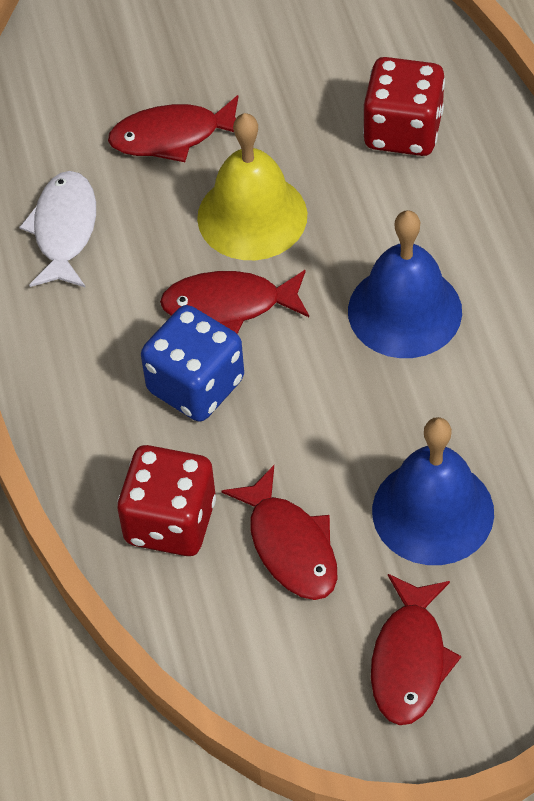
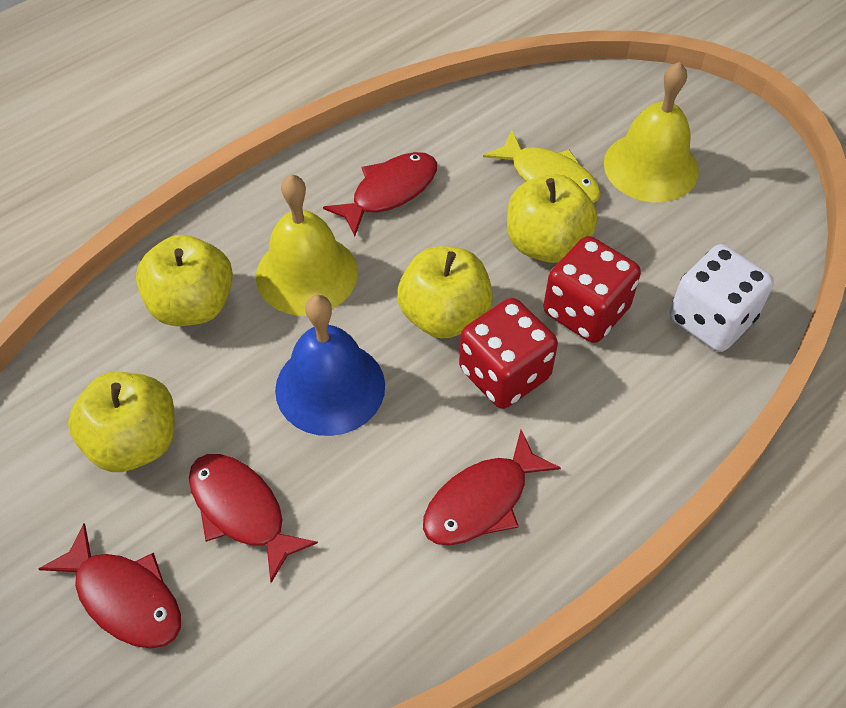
blue bell: [348,210,462,358] [372,417,494,565] = 2 -> [275,295,385,436] = 1
blue dice: [141,305,244,422] = 1 -> none = 0
white dice: none = 0 -> [670,244,774,352] = 1
white fish: [19,171,96,288] = 1 -> none = 0
yellow apple: none = 0 -> [68,371,175,472] [136,235,233,326] [397,246,493,339] [507,174,598,263] = 4
yellow bell: [197,113,307,260] = 1 -> [256,174,358,316] [604,62,699,202] = 2
yellow fish: none = 0 -> [483,130,601,203] = 1

